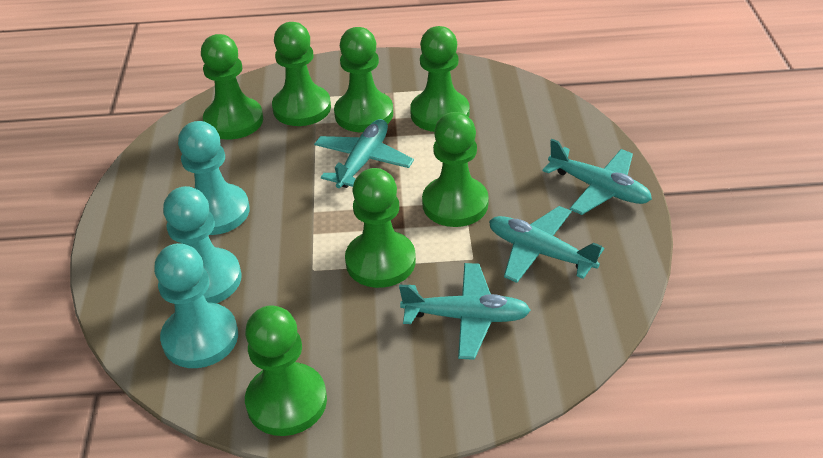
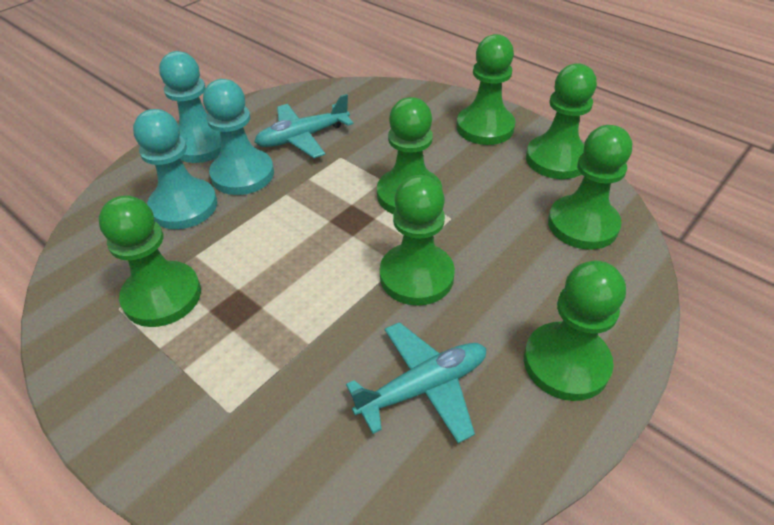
turquoise plane: [314,119,414,188] [399,263,531,360] [489,206,604,283] [542,139,652,215] = 4 -> [254,94,353,158] [346,322,486,443] = 2

